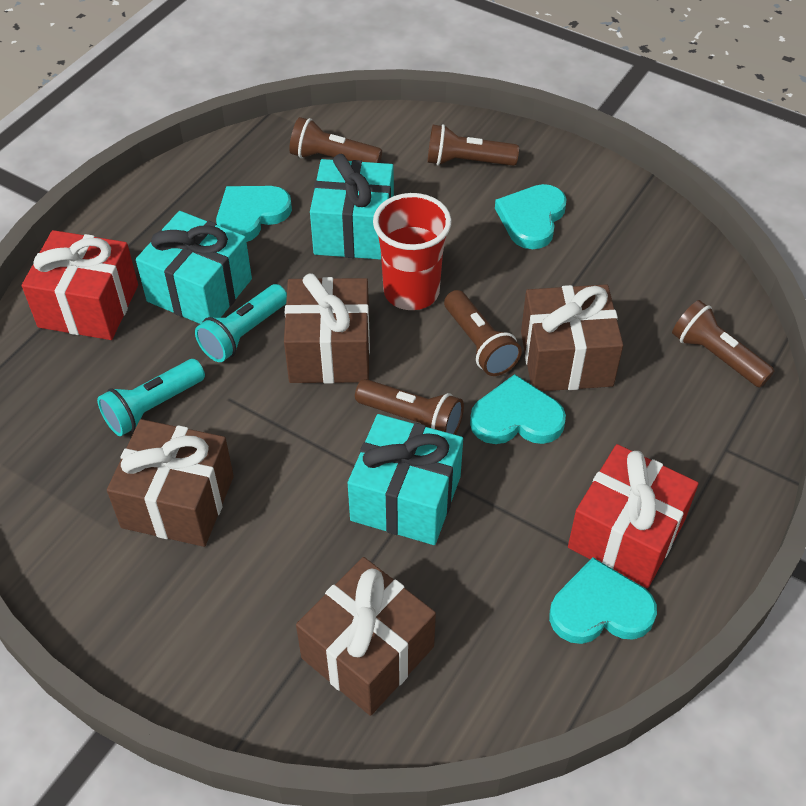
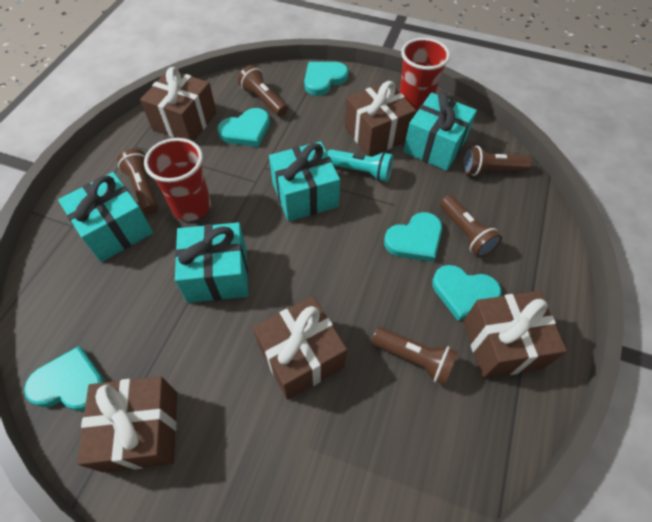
brown gift: [107,419,234,547] [284,273,370,384] [296,557,436,716] [521,284,623,391] = 4 -> [77,376,177,473] [140,67,217,142] [253,296,347,400] [345,81,416,156] [463,291,567,379] = 5
red cup: [373,193,452,310] = 1 -> [144,138,211,221] [399,38,450,113] = 2
red gift: [22,230,138,340] [568,444,699,588] = 2 -> none = 0
turquoise flashlight: [97,359,205,436] [195,284,287,362] = 2 -> [327,149,393,182] = 1
turquoise gift: [136,211,252,324] [310,154,394,260] [348,414,463,545] = 3 -> [58,172,153,262] [175,222,248,303] [269,141,340,222] [403,92,477,171] = 4
turquoise heart: [216,186,292,242] [470,374,566,444] [495,184,567,249] [549,558,657,644] = 4 -> [24,346,105,411] [218,108,270,147] [304,62,349,96] [384,212,442,262] [432,265,502,321] = 5

